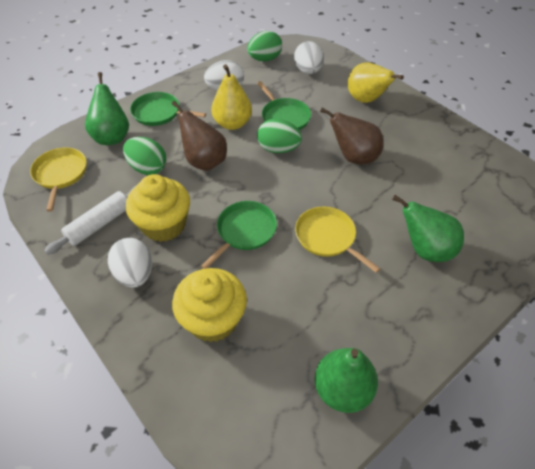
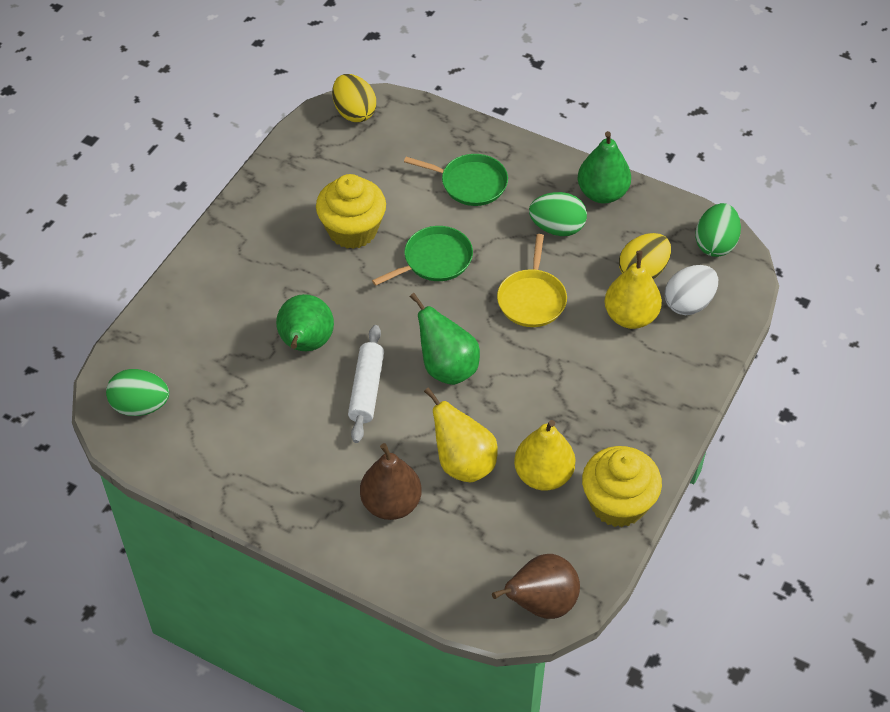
green pan: [130,92,206,126] [201,201,277,269] [257,81,311,130] = 3 -> [372,226,473,286] [404,154,508,206] = 2
white egg: [108,238,152,288] [204,60,244,91] [294,41,324,74] = 3 -> [665,265,718,315] = 1
yellow egg: none = 0 -> [332,74,376,122] [619,233,671,279] = 2
yellow pan: [30,147,87,212] [295,207,380,273] = 2 -> [497,234,567,327] = 1
yellow pear: [211,64,252,130] [348,62,404,103] = 2 -> [424,387,498,483] [514,420,575,491] [604,251,662,329] = 3

